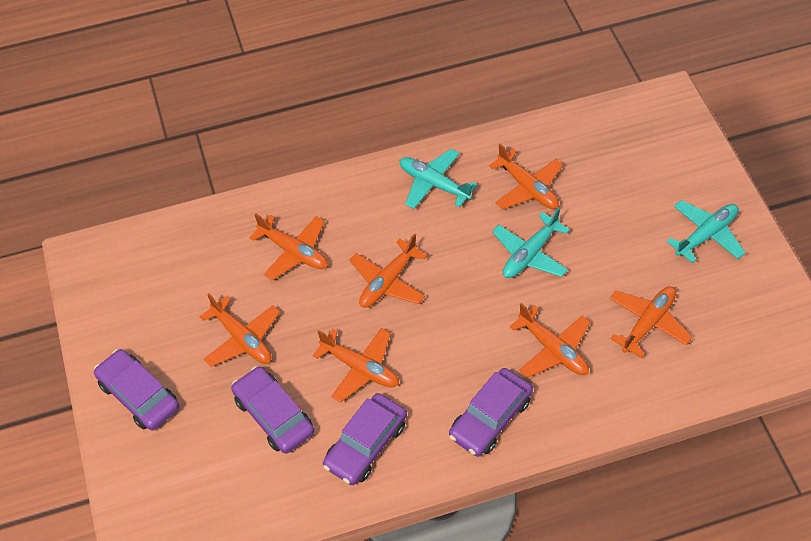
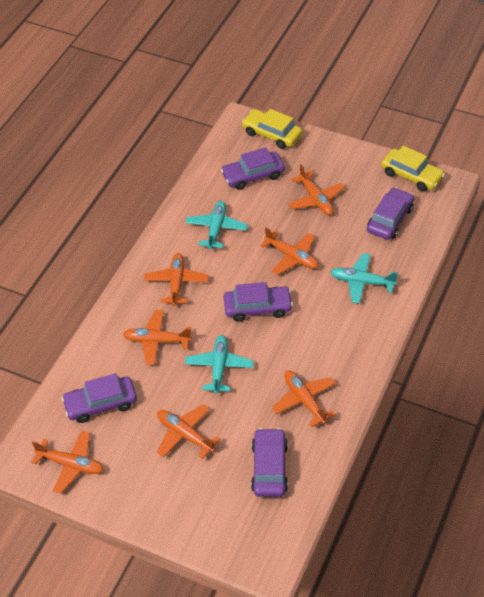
purple car: [94,349,179,430] [231,366,314,454] [323,393,407,485] [449,368,533,457] = 4 -> [62,373,137,423] [221,147,285,190] [224,282,293,322] [251,428,288,497] [367,187,414,240] = 5
yellow car: none = 0 -> [242,109,302,149] [381,145,445,192] = 2

